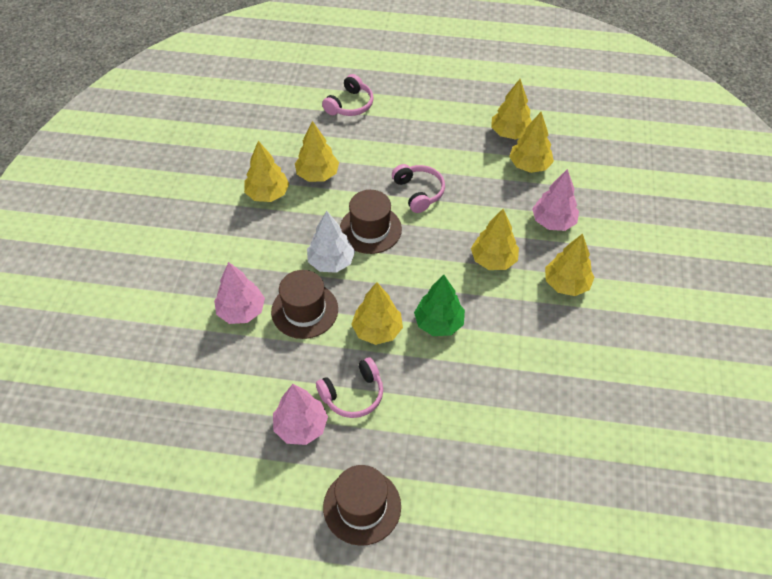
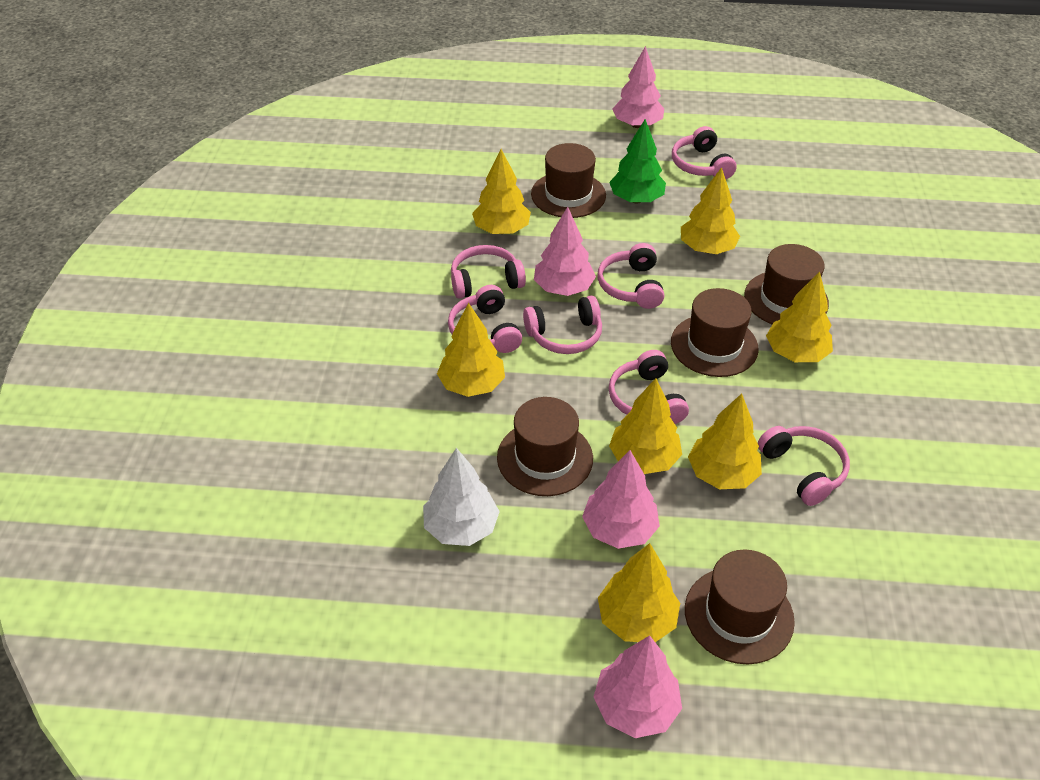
brown hat: [271,270,338,339] [323,465,401,546] [340,190,402,254] = 3 -> [497,397,593,496] [531,143,606,218] [671,288,759,377] [685,549,795,664] [744,244,829,324] = 5
pink headphones: [316,357,383,418] [322,74,374,116] [392,164,445,213] = 3 -> [448,285,522,353] [451,245,526,299] [523,296,602,354] [597,243,664,309] [609,350,689,424] [672,126,737,179] [758,426,850,506] = 7
pink tree: [214,262,265,324] [273,384,328,445] [532,169,579,231] = 3 -> [534,207,596,296] [582,450,660,549] [594,635,682,738] [613,46,664,128] = 4

